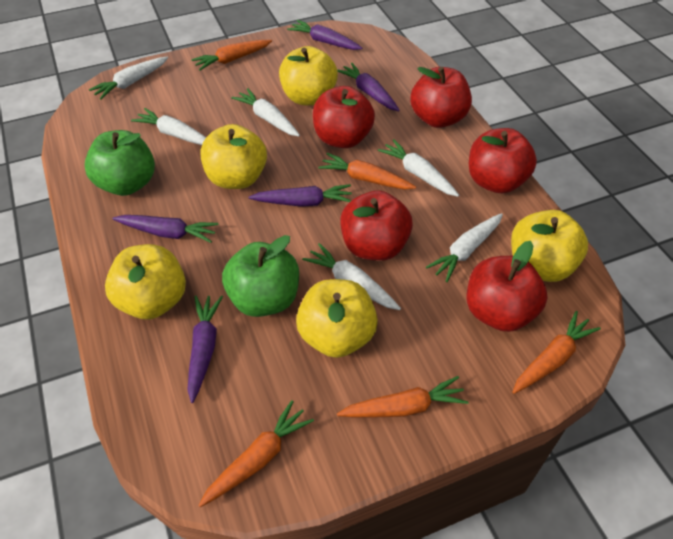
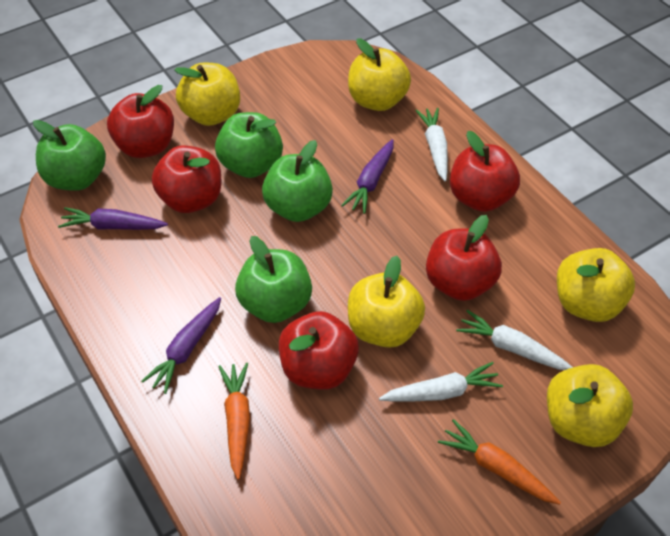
green apple: [85,130,155,196] [222,235,299,317] = 2 -> [33,120,106,191] [215,112,283,178] [235,236,312,323] [262,140,333,222] = 4
orange carrot: [191,40,272,71] [198,400,314,507] [318,153,416,190] [337,376,469,417] [512,311,601,394] = 5 -> [218,363,250,480] [438,419,561,505] = 2
purple carrot: [112,215,218,243] [187,295,223,403] [249,184,352,207] [287,20,362,50] [337,63,400,111] = 5 -> [58,207,168,230] [141,297,221,394] [341,139,394,214] = 3
white carrot: [89,57,168,100] [131,108,206,145] [231,88,300,137] [302,243,401,310] [378,139,459,197] [426,213,503,282] = 6 -> [379,362,503,402] [415,108,448,181] [456,310,573,370] = 3

